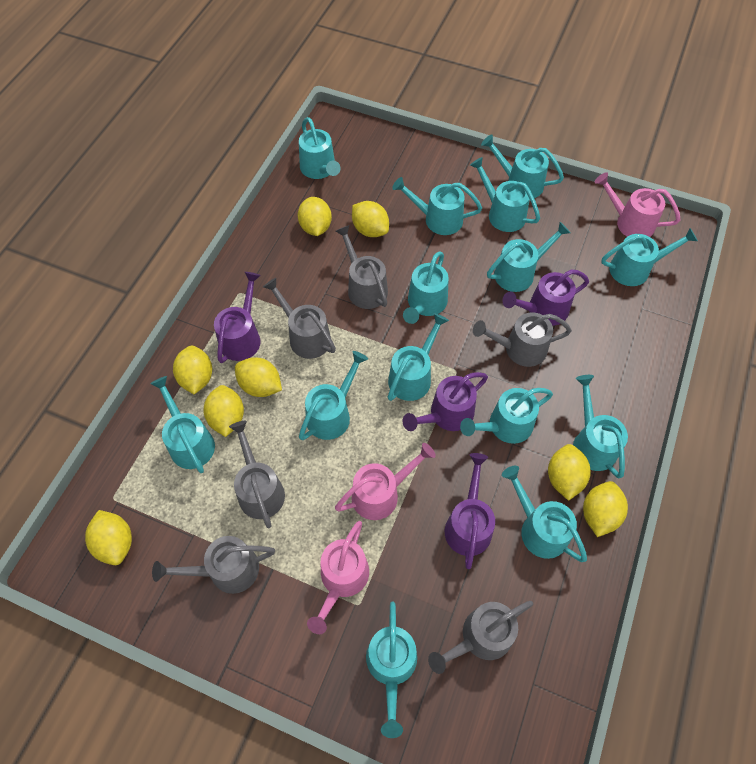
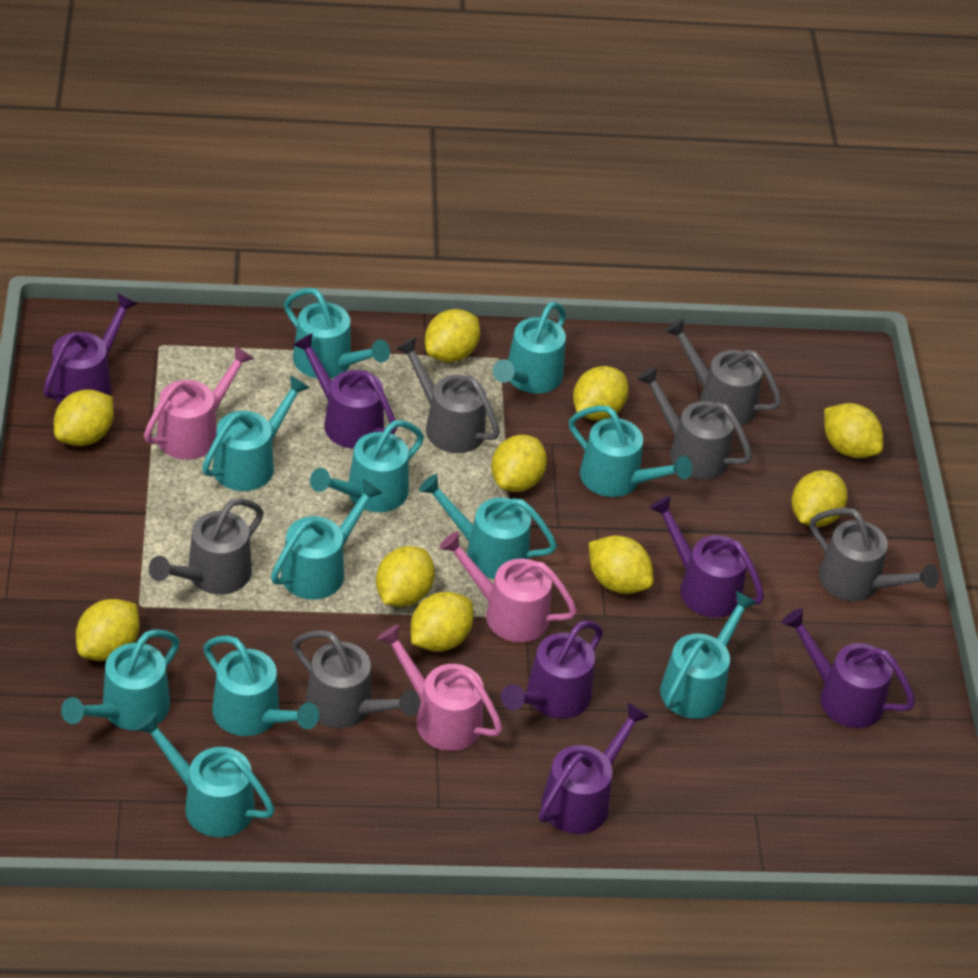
purple watering can: [214,272,261,363] [402,372,488,431] [445,453,495,569] [503,270,589,326] = 4 -> [43,293,138,404] [293,333,397,449] [501,620,603,719] [539,702,649,834] [649,496,764,618] [782,609,915,728] = 6
turquoise watering can: [150,376,215,473] [299,117,341,179] [299,351,368,440] [366,602,417,738] [388,313,449,401] [392,177,482,235] [403,251,449,324] [460,388,553,444] [470,157,540,232] [481,134,564,198] [487,222,570,292] [502,466,587,562] [573,375,628,479] [601,228,698,286] = 14 -> [61,629,180,731] [136,712,275,837] [202,375,310,491] [203,635,319,736] [271,479,383,599] [284,288,390,379] [310,420,424,512] [419,474,557,579] [493,302,566,394] [569,405,692,497] [660,591,757,719] = 11
yellow lemon: [85,510,132,565] [173,346,212,394] [203,385,244,437] [235,357,282,397] [298,197,332,236] [352,201,389,237] [548,444,591,501] [583,481,628,537] = 8 -> [54,389,114,446] [76,599,139,661] [376,546,435,607] [411,592,474,652] [425,309,480,362] [491,435,547,492] [573,366,629,420] [589,536,654,594] [792,470,848,527] [824,403,883,458] = 10

